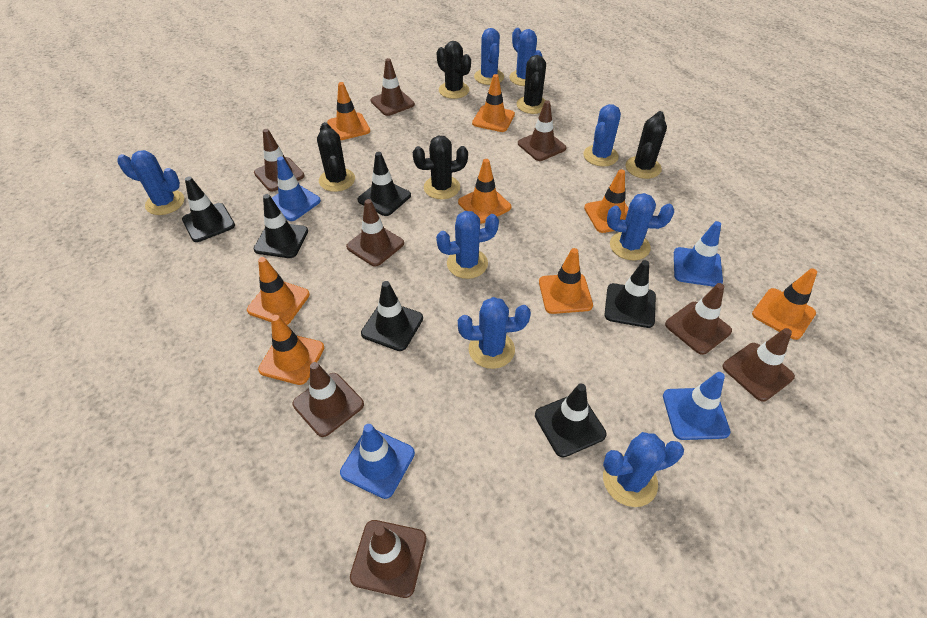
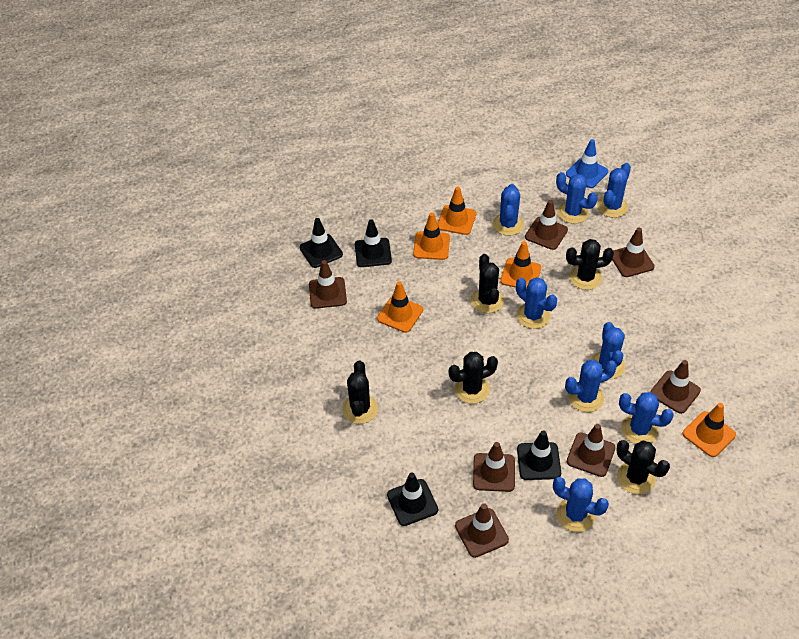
black traffic cone: [182,177,235,242] [253,194,308,258] [358,152,411,216] [361,281,423,351] [535,384,606,457] [605,260,656,328] = 6 -> [299,218,343,268] [355,219,392,267] [387,473,438,526] [517,430,561,480] = 4
blue traffic cone: [272,157,321,221] [340,424,415,499] [663,372,731,440] [674,221,723,287] = 4 -> [566,139,608,188] = 1
brown traffic cone: [254,129,305,192] [293,362,364,437] [346,199,404,267] [350,520,426,598] [371,58,415,116] [518,100,567,161] [665,283,732,355] [722,328,795,401] = 8 -> [309,260,347,309] [455,503,509,558] [473,442,515,492] [525,200,568,250] [567,424,616,477] [612,228,655,277] [650,360,701,414] = 7
orange traffic cone: [247,257,310,325] [258,315,324,385] [327,82,370,141] [458,159,511,223] [472,74,515,132] [539,248,593,314] [584,169,629,233] [752,268,817,340] = 8 -> [377,282,423,333] [413,213,450,260] [438,187,476,235] [500,241,541,289] [683,403,736,457] = 5

